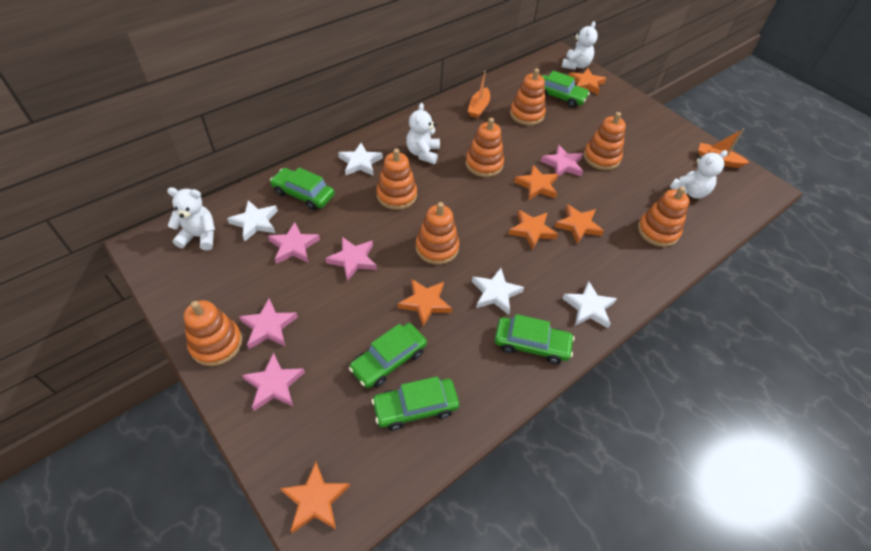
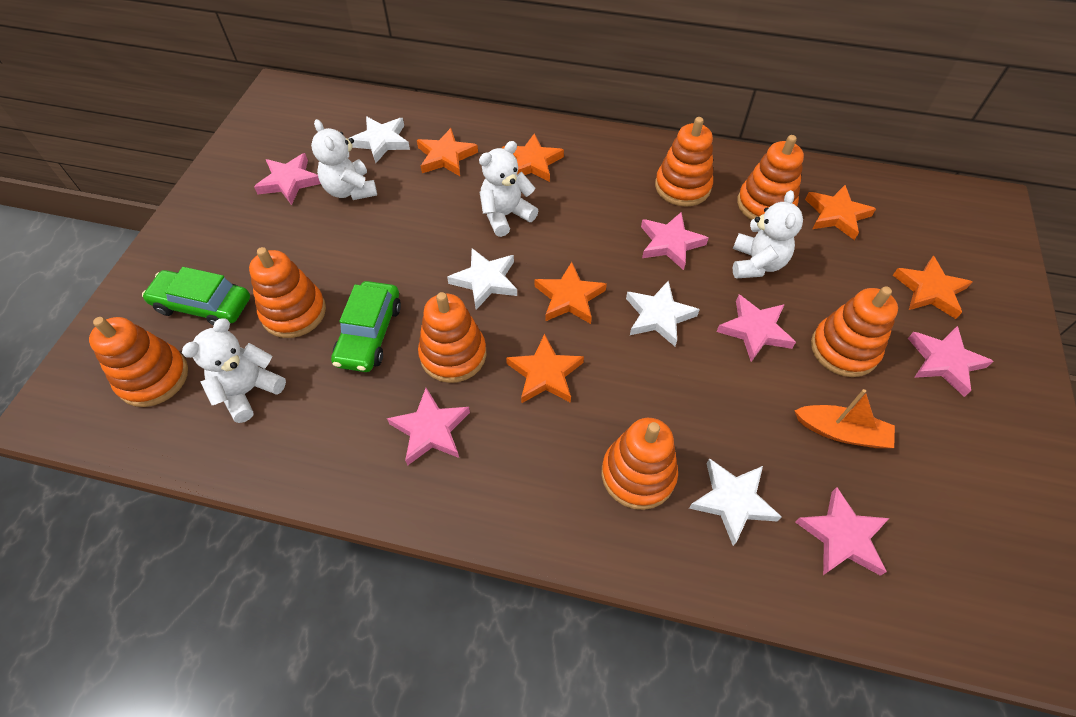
green car: [270,168,335,210] [349,323,427,388] [372,376,459,430] [495,314,575,364] [542,71,590,108] = 5 -> [142,267,250,326] [331,281,401,372] = 2
orange boat: [468,71,490,118] [698,129,750,168] = 2 -> [794,389,895,448] = 1
pink star: [239,299,298,349] [242,353,305,411] [268,222,320,264] [325,237,377,281] [541,145,583,176] = 5 -> [254,153,321,205] [387,388,470,466] [641,212,709,270] [717,295,796,362] [795,487,889,576] [908,326,994,397] = 6

